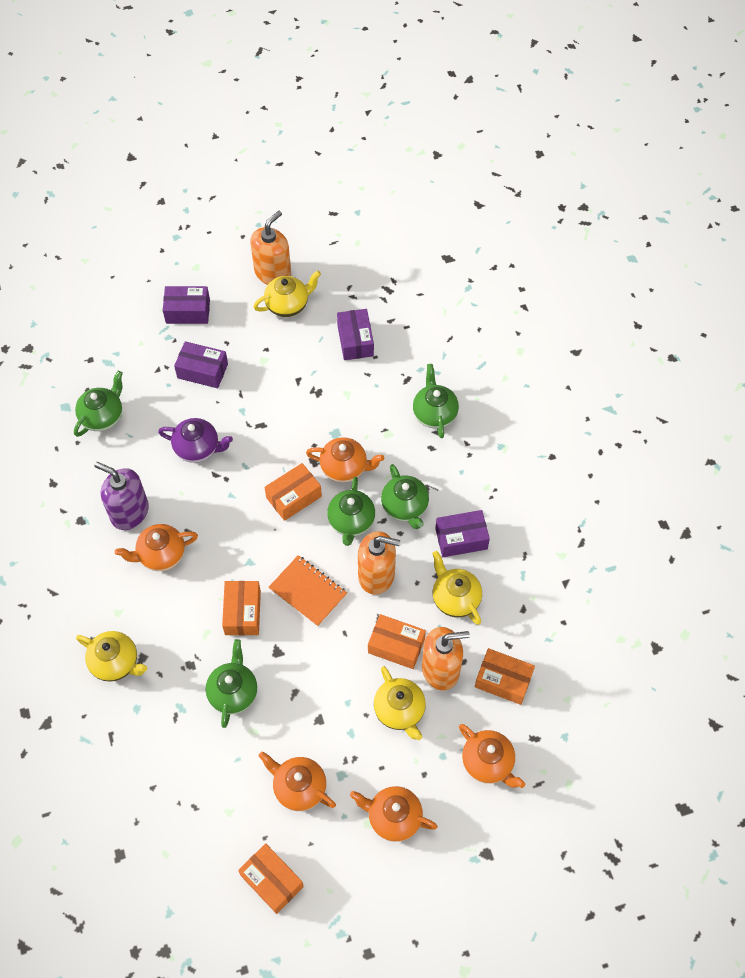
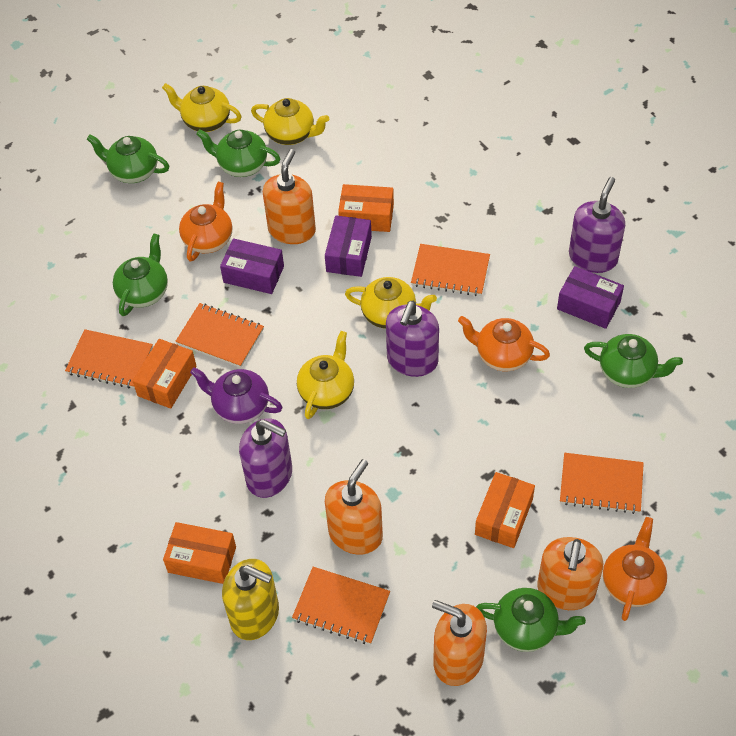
orange box: [222,581,261,635] [238,843,304,914] [265,463,322,521] [368,614,426,669] [475,648,535,705] = 5 -> [133,339,196,409] [163,522,236,584] [338,184,394,232] [475,472,535,548] = 4
orange notebook: [268,555,347,627] = 1 -> [65,329,153,388] [175,303,264,368] [292,567,390,645] [411,244,490,296] [560,453,644,514] = 5
orange soap dispenser: [250,211,291,285] [358,531,400,595] [422,627,470,691] = 3 -> [263,149,316,244] [325,459,383,554] [432,600,487,686] [537,537,603,610] = 4
orange teapot: [115,524,198,571] [258,751,336,811] [306,437,384,483] [350,786,438,842] [459,724,525,788] = 5 -> [179,182,232,262] [458,316,550,371] [603,517,667,621] = 3
purple box: [163,286,210,324] [174,341,228,388] [337,309,374,360] [435,510,490,557] = 4 -> [220,238,284,294] [325,215,372,277] [557,266,624,329] = 3
purple soap dispenser: [94,462,149,530] = 1 -> [239,418,292,498] [386,301,439,377] [569,177,625,273] = 3
yellow soap dispenser: none = 0 -> [222,559,279,640] = 1

